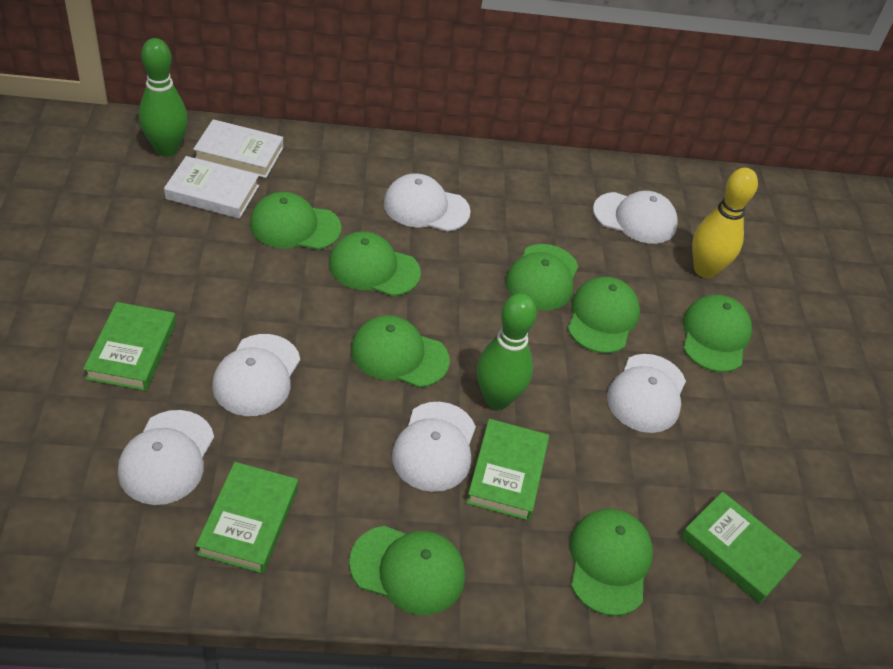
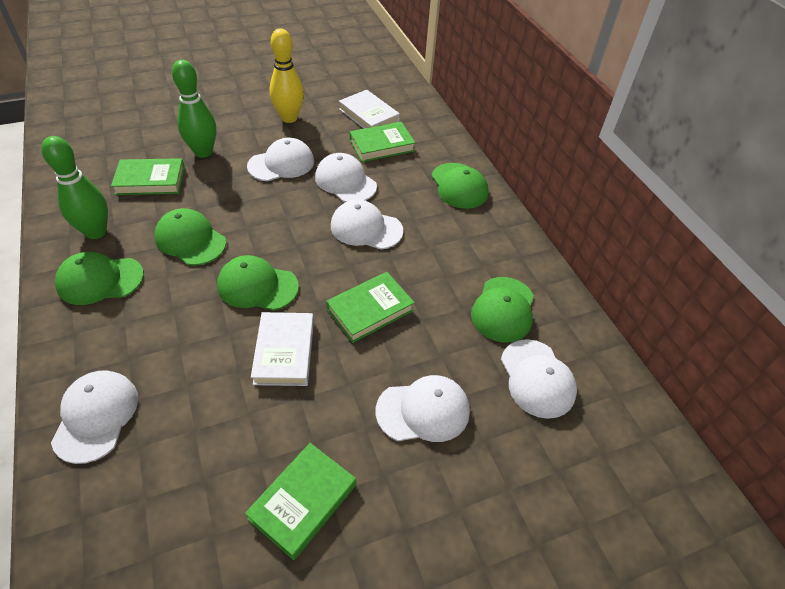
green cap: [250,192,341,250] [329,231,421,296] [349,526,465,615] [351,315,450,388] [506,244,579,311] [568,277,640,353] [570,509,653,616] [683,295,752,372] = 8 -> [55,252,144,305] [154,208,226,266] [217,255,299,311] [432,163,489,209] [471,277,534,342] = 5

